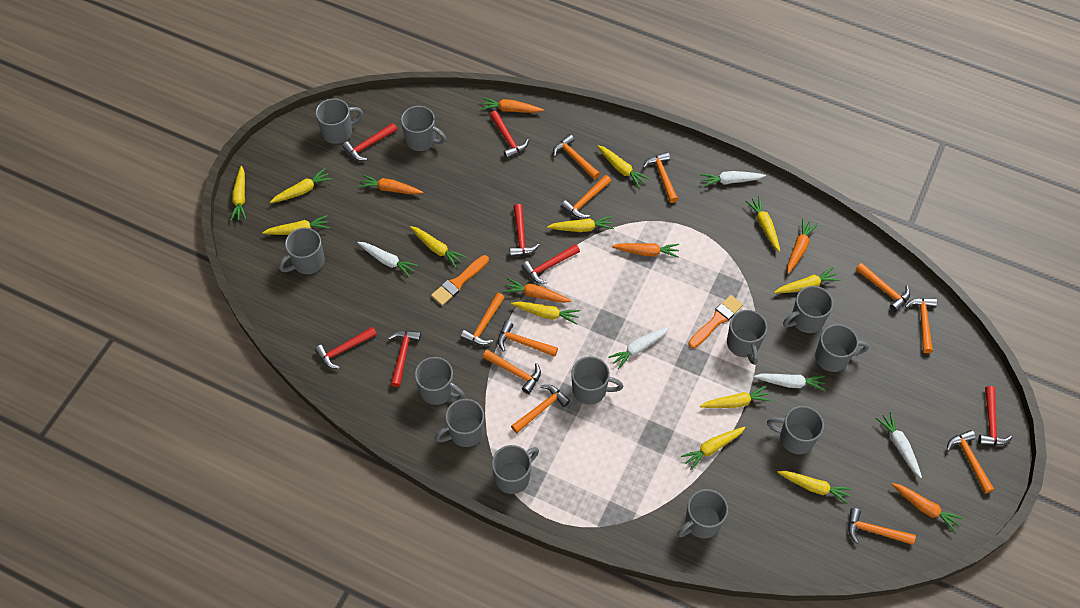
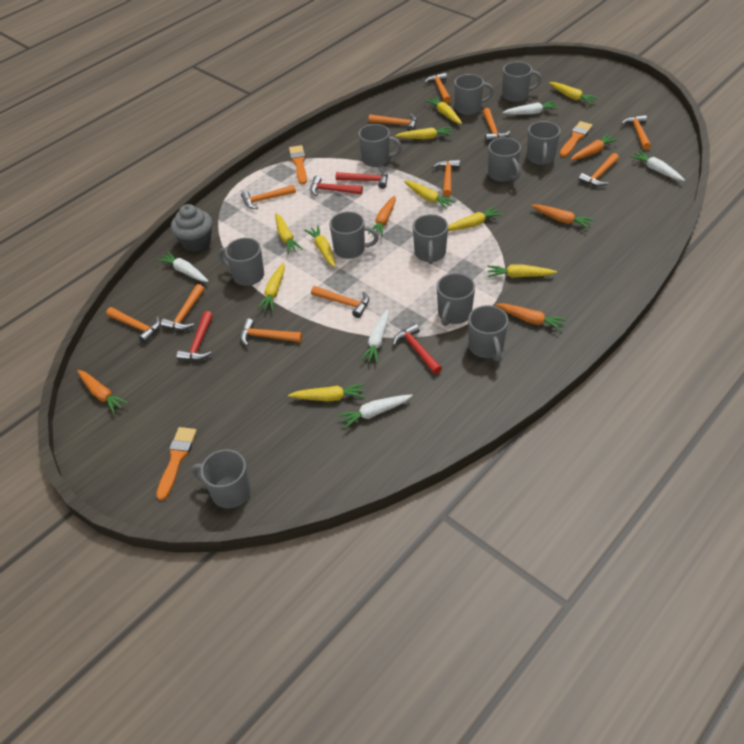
grey cupcake: none = 0 -> [171,204,213,252] = 1
grey mug: [279,228,325,274] [315,98,363,144] [401,106,446,151] [415,357,465,405] [435,399,484,447] [492,445,539,494] [571,356,623,405] [677,489,728,538] [727,310,767,365] [767,406,824,454] [783,286,833,333] [815,324,869,372] = 12 -> [191,449,251,508] [218,238,264,286] [329,211,379,259] [358,124,402,167] [413,214,448,264] [437,273,475,326] [454,74,494,115] [468,305,508,361] [488,137,521,182] [502,61,542,102] [527,121,560,165] = 11
orange brush: [431,255,489,306] [688,295,743,348] = 2 -> [156,427,197,501] [289,145,307,184] [560,121,592,157] = 3
orange carrot: [358,174,423,195] [481,98,544,113] [503,278,572,303] [612,243,679,258] [787,219,818,274] [892,483,963,532] = 6 -> [77,370,129,414] [368,196,396,237] [495,303,567,331] [531,204,595,229] [571,134,618,160] = 5
red hammer: [315,327,377,369] [342,123,397,161] [388,331,421,387] [490,111,529,159] [510,204,540,257] [522,244,580,284] [978,386,1013,445] = 7 -> [177,311,213,361] [310,175,363,196] [336,168,388,189] [393,323,442,374] = 4
yellow carrot: [230,166,247,221] [262,215,330,235] [270,168,332,203] [410,226,466,268] [511,302,580,325] [547,216,614,232] [597,145,650,188] [681,427,746,470] [700,386,772,408] [745,196,780,252] [774,267,840,293] [777,471,852,504] = 12 -> [257,263,285,311] [275,213,302,254] [288,383,365,401] [304,225,335,267] [395,127,453,139] [404,181,456,210] [425,96,462,124] [448,206,503,231] [487,264,557,278] [549,82,598,105] = 10

